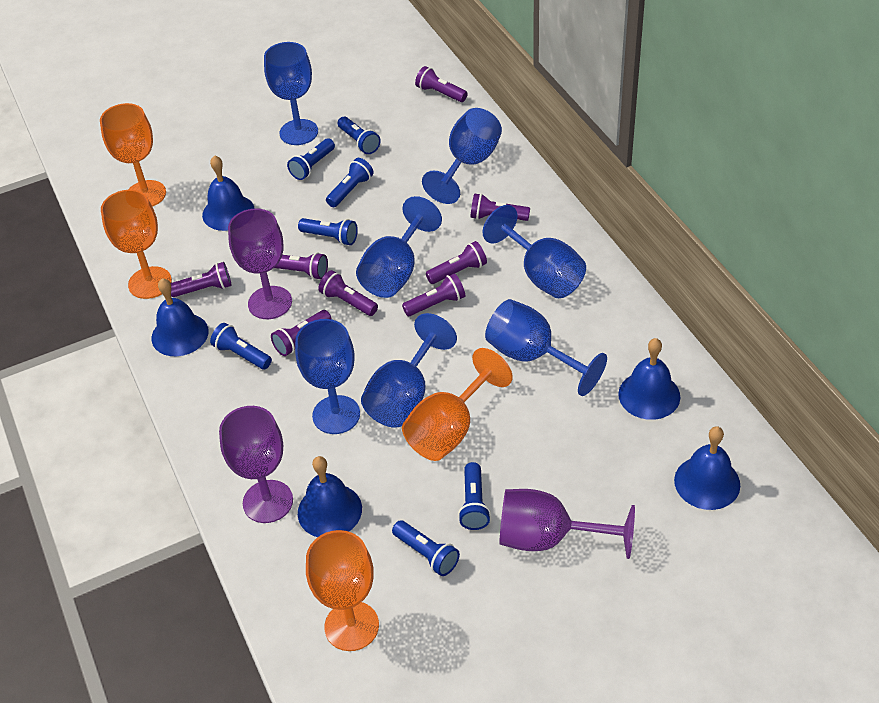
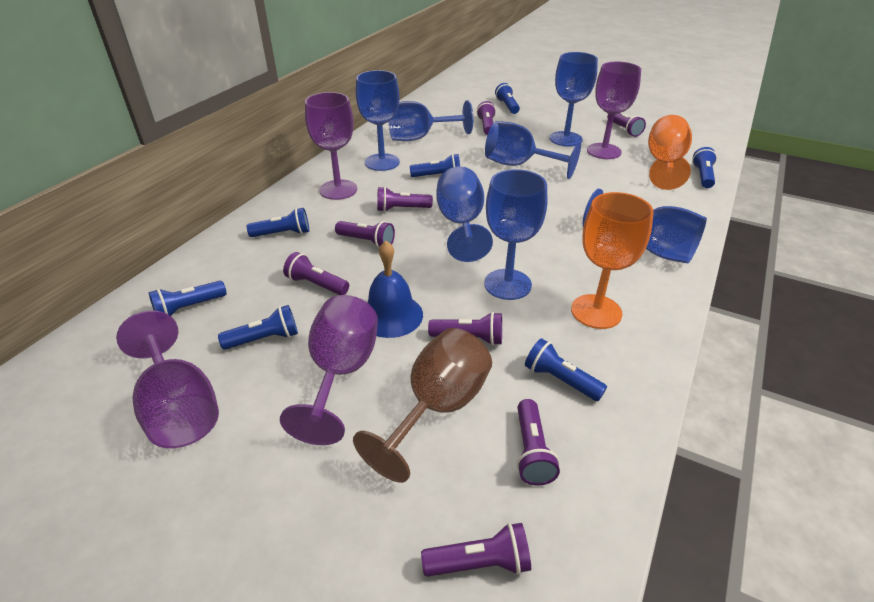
blue bell: [152,278,209,356] [202,155,255,231] [298,456,362,537] [618,338,680,420] [674,426,740,510] = 5 -> [367,241,423,338] = 1
brown goblet: none = 0 -> [353,328,492,483] = 1
orange goblet: [100,103,166,207] [101,190,172,299] [306,530,379,651] [402,348,513,461] = 4 -> [571,192,654,329] [648,115,692,190] = 2
purple goblet: [219,406,293,523] [228,209,292,319] [499,489,635,559] = 3 -> [116,310,219,448] [280,295,378,445] [305,92,357,200] [587,62,641,159] = 4

